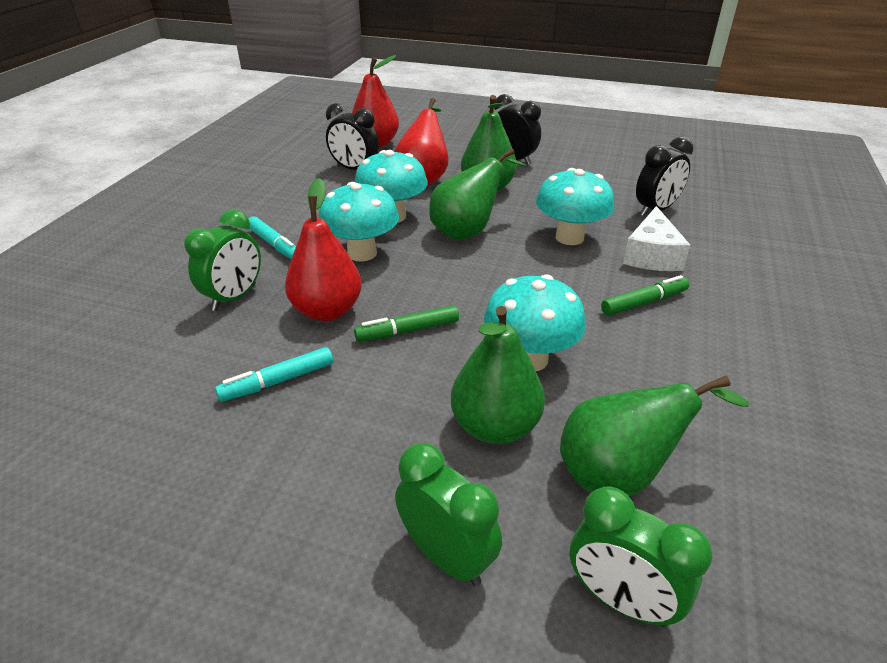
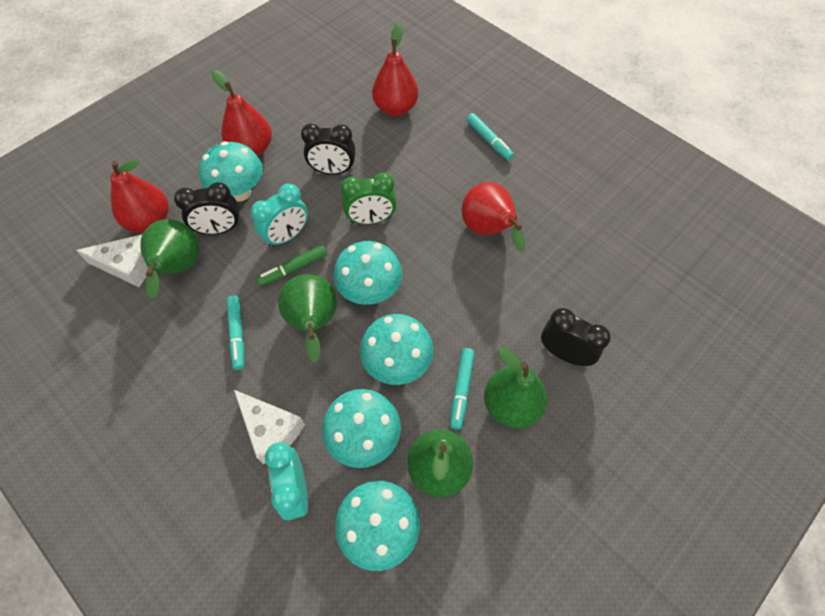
green clock: [184,210,261,311] [395,443,502,586] [569,486,713,627] = 3 -> [341,173,397,225] = 1
green marker: [354,305,459,342] [601,275,689,316] = 2 -> [256,245,327,287] = 1
red pear: [285,178,362,321] [352,55,399,147] [394,98,449,186] = 3 -> [111,160,169,233] [211,70,272,156] [372,23,418,116] [462,182,525,252] = 4
turquoise clock: none = 0 -> [251,184,308,248] [265,442,309,520] = 2
turquoise marker: [215,347,333,402] [249,216,296,259] = 2 -> [226,295,244,370] [450,348,475,429] [467,113,514,160] = 3
turquoise mushroom: [319,182,399,262] [355,150,428,223] [484,274,586,371] [536,168,614,245] = 4 -> [199,141,263,202] [322,389,401,468] [334,241,402,305] [335,481,420,571] [360,314,433,385] = 5
white cheese: [623,206,690,271] = 1 -> [76,234,149,287] [234,390,305,464] = 2

